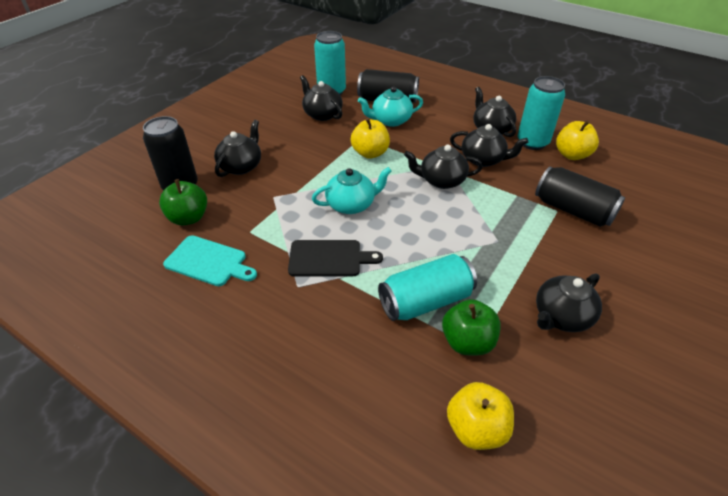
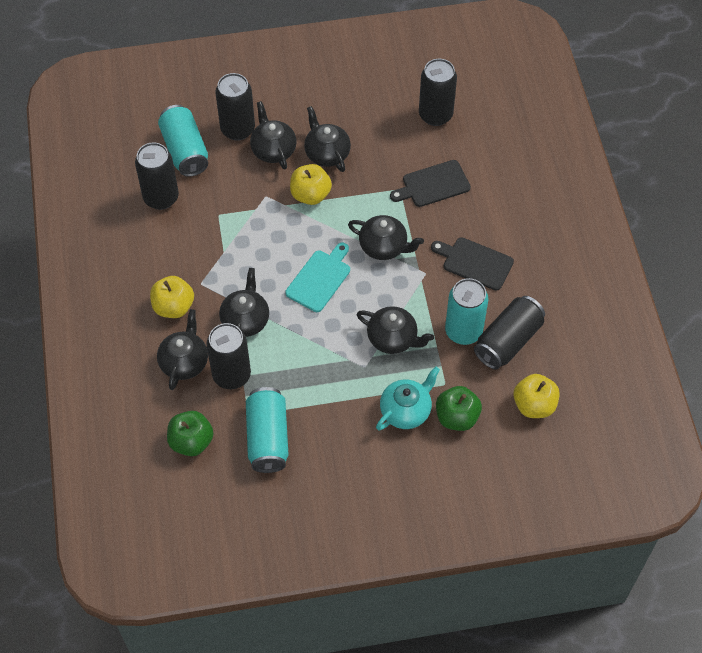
black can: [143,116,198,190] [357,69,419,103] [535,166,625,227] = 3 -> [135,142,179,210] [206,323,251,389] [216,73,255,141] [419,59,457,126] [474,296,545,370] = 5
black cutting board: [288,240,383,277] = 1 -> [390,160,471,207] [431,237,514,290] = 2
turquoise teapot: [312,167,392,214] [358,86,423,127] = 2 -> [376,367,440,430] = 1

